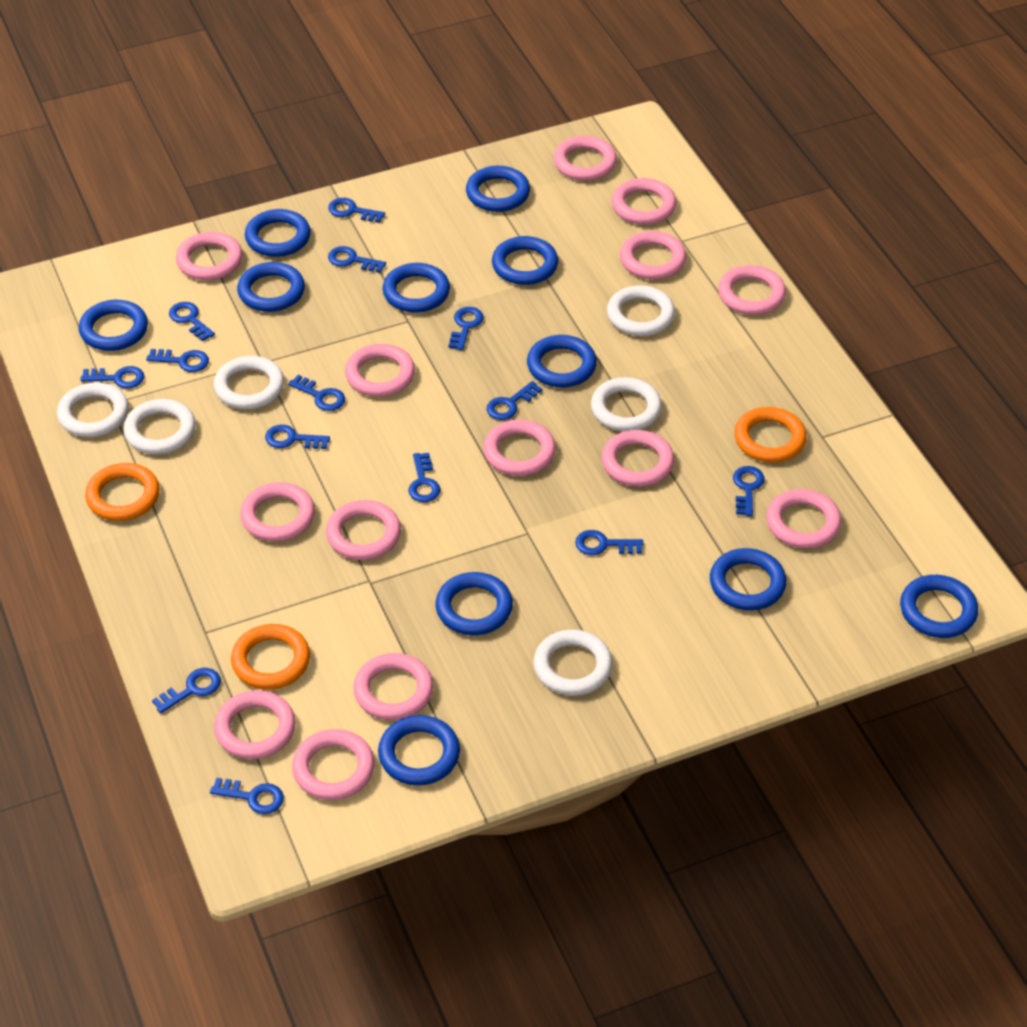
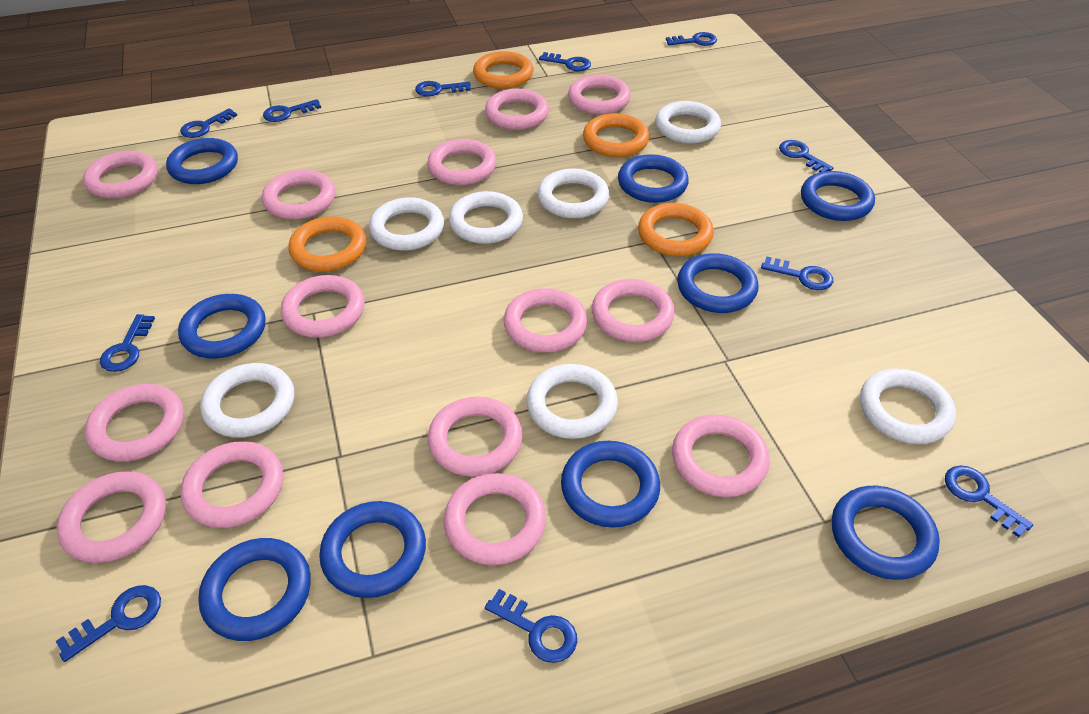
blue key: [80,366,144,388] [146,349,209,372] [152,668,221,713] [169,302,215,341] [210,778,284,814] [265,425,330,449] [288,375,345,411] [328,198,385,223] [328,246,386,273] [408,453,441,502] [448,307,484,350] [487,381,542,420] [575,530,643,555] [733,466,765,516] = 14 -> [55,585,161,662] [100,314,155,372] [180,108,237,138] [263,99,321,122] [415,81,471,96] [485,589,577,663] [539,52,591,71] [666,32,717,46] [761,256,833,290] [779,140,834,173] [945,465,1033,537] = 11
blue ring: [79,300,148,351] [237,262,305,312] [245,209,311,257] [378,715,460,786] [382,263,450,312] [436,572,513,635] [466,166,530,212] [492,236,558,285] [527,335,597,387] [710,548,787,610] [900,575,978,638] = 11 -> [166,138,238,184] [178,294,266,359] [198,538,311,641] [319,501,426,598] [561,441,660,528] [618,154,689,203] [677,253,758,313] [801,171,875,221] [832,486,940,580] = 9
orange ring: [85,463,160,521] [231,624,310,690] [734,407,807,463] = 3 -> [288,216,366,272] [473,51,533,89] [583,113,650,157] [638,203,714,256] = 4
white ring: [57,383,129,437] [123,399,196,454] [214,356,284,409] [533,629,613,696] [591,377,662,432] [607,285,675,336] = 6 -> [200,363,294,438] [369,197,444,251] [449,191,523,244] [526,364,618,439] [537,168,609,218] [655,101,721,144] [860,368,956,444] = 7

